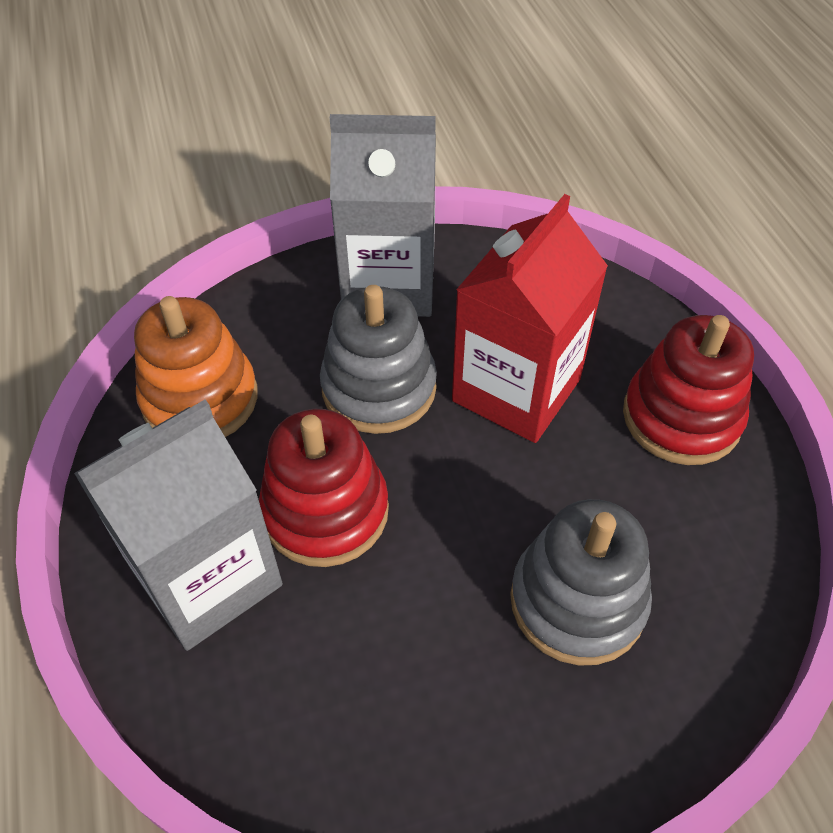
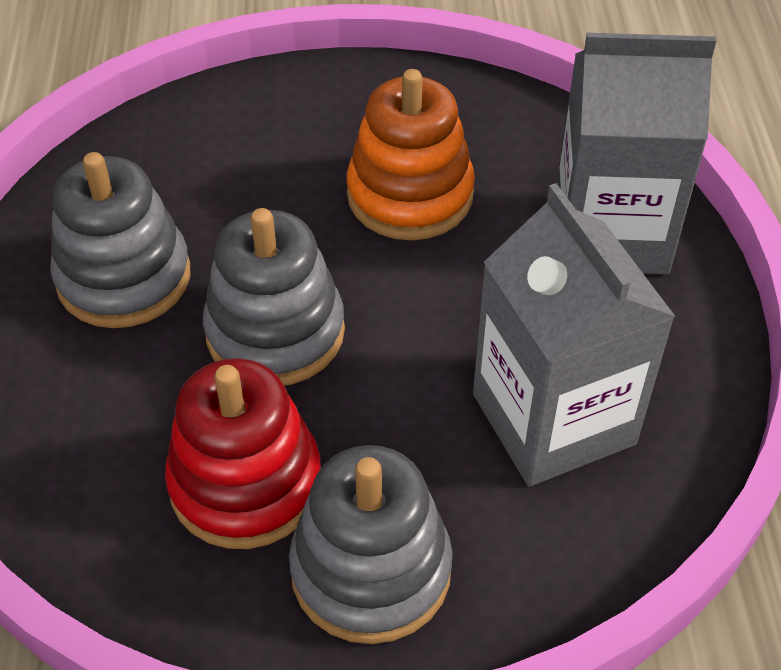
grey stacking toy: [320,285,437,434] [510,499,652,666] = 2 -> [50,152,190,328] [203,208,345,386] [289,445,453,644] = 3
red carton: [452,194,608,443] = 1 -> none = 0
red stacking toy: [259,409,389,567] [623,315,754,465] = 2 -> [165,358,321,549] = 1

